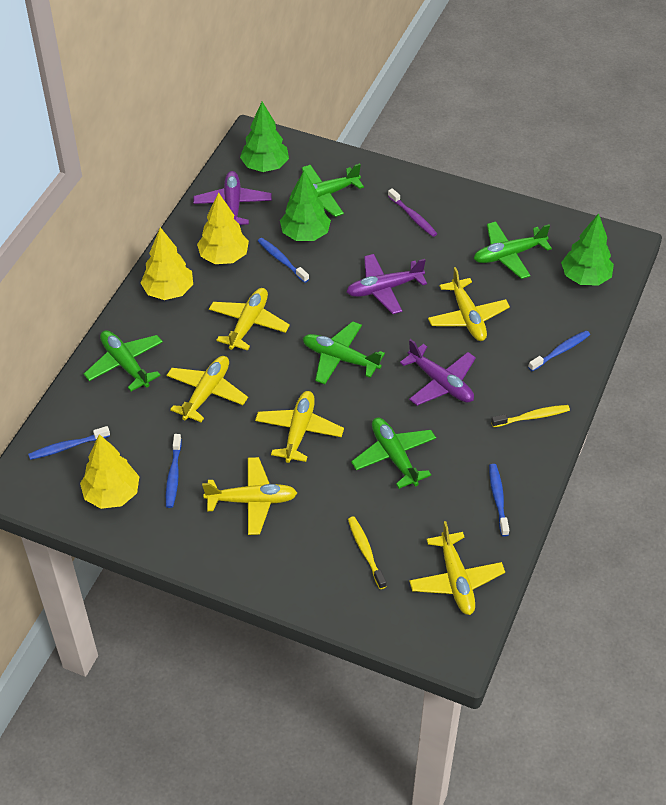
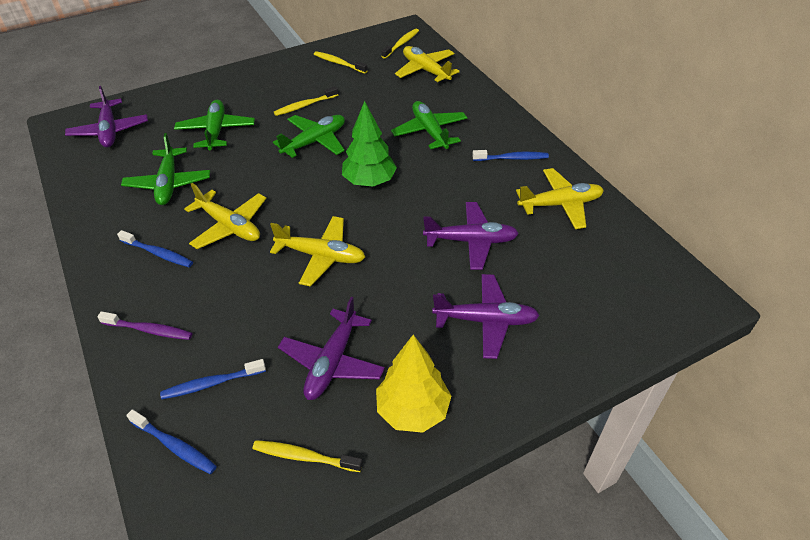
blue toothbrush: [28,426,110,460] [166,434,182,508] [258,238,309,283] [489,464,509,536] [528,330,590,371] = 5 -> [117,230,193,267] [126,409,217,474] [160,359,266,399] [472,150,549,161] = 4
green plane: [84,330,163,391] [289,163,364,217] [303,321,385,384] [351,418,436,489] [474,222,552,279] = 5 -> [121,133,210,205] [174,100,255,151] [273,115,345,158] [391,101,468,150] = 4
green tree: [240,102,289,172] [280,170,331,241] [561,213,614,286] = 3 -> [342,101,397,186] = 1
purple plane: [193,171,272,225] [346,254,427,314] [400,339,476,406] = 3 -> [65,86,148,147] [278,297,385,400] [423,202,519,270] [432,274,540,359] = 4
yellow plane: [166,356,248,422] [202,457,297,535] [209,288,290,351] [255,391,344,463] [409,521,505,615] [428,267,510,341] = 6 -> [184,183,267,249] [270,216,365,287] [395,46,459,83] [516,168,604,229] = 4
yellow toothbrush: [348,516,387,589] [491,405,570,427] = 2 -> [253,440,363,472] [274,86,338,116] [314,51,368,74] [381,29,419,59] = 4
yellow tree: [80,434,140,509] [141,227,193,300] [197,192,249,264] = 3 -> [376,335,451,433] = 1

